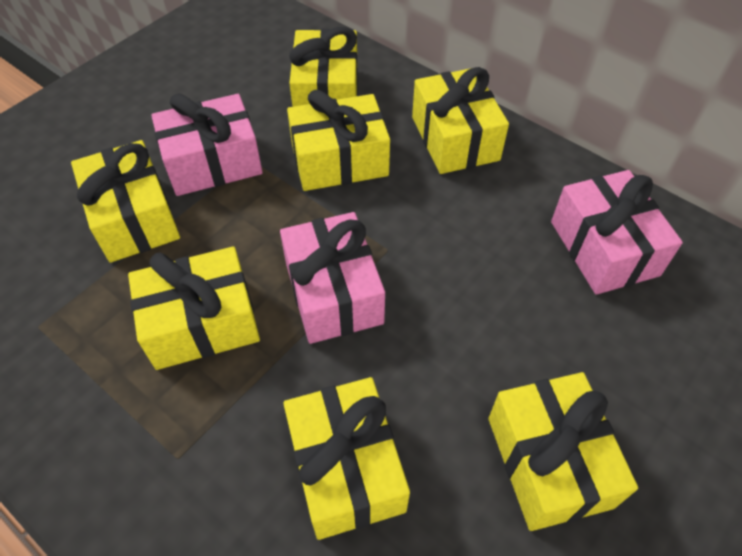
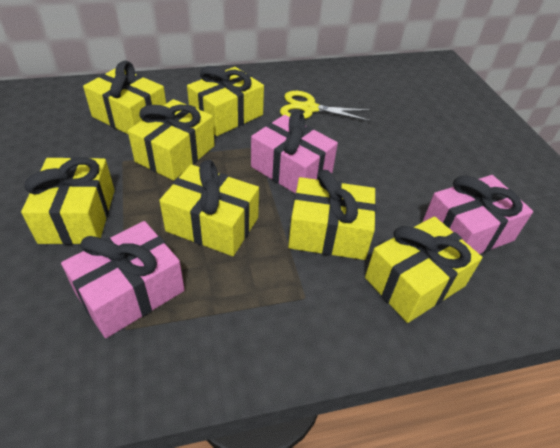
yellow scissors: none = 0 -> [280,91,372,122] = 1

